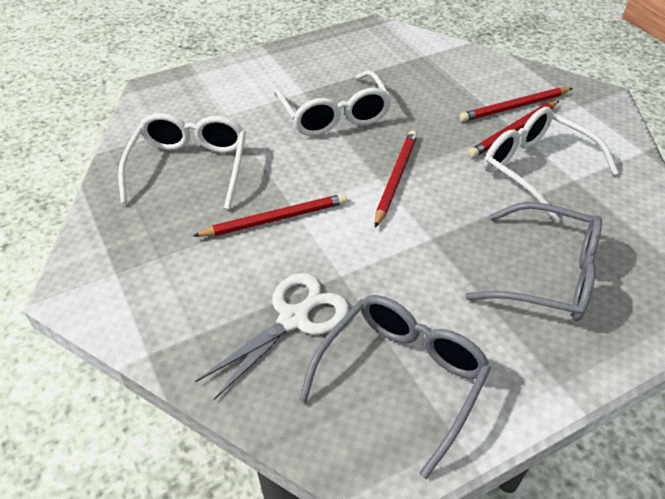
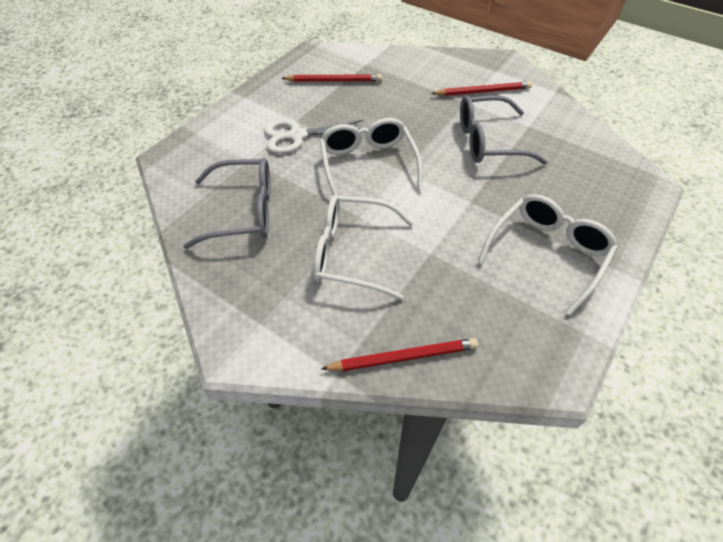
red pencil: [193,193,347,237] [375,130,418,228] [459,88,573,122] [468,100,559,158] = 4 -> [281,74,382,82] [321,338,478,371] [431,81,532,96] = 3

